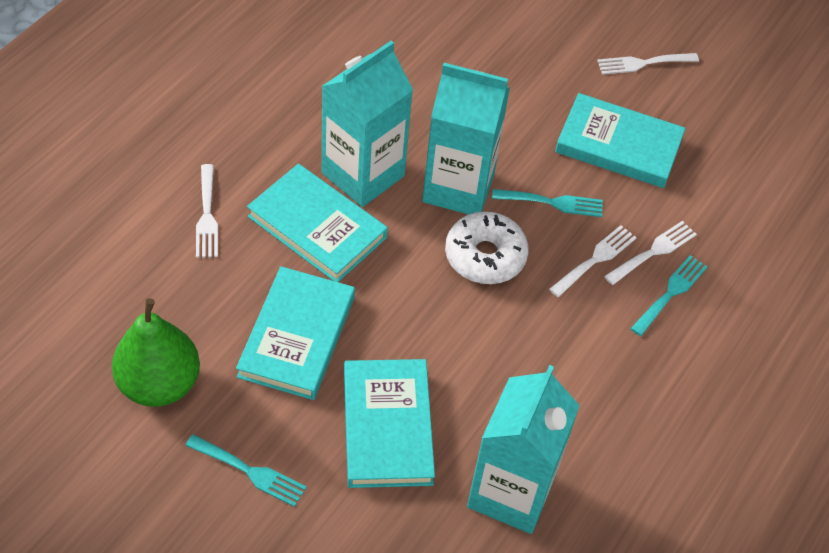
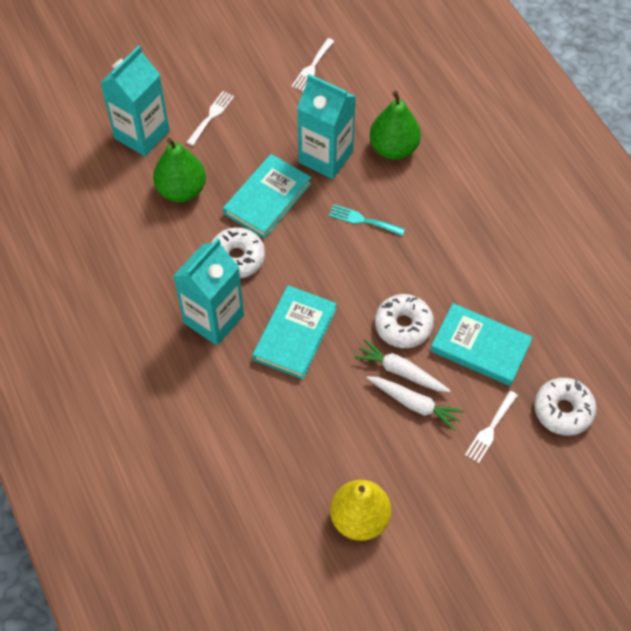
green pear: [112,298,200,407] = 1 -> [153,138,206,202] [369,91,421,160] = 2
turquoise book: [236,266,355,400] [247,164,388,282] [344,359,435,488] [555,93,686,188] = 4 -> [223,154,312,239] [253,285,337,379] [430,303,533,386] = 3
turquoise fork: [185,434,307,507] [492,189,603,217] [630,255,708,336] = 3 -> [329,204,405,236] = 1
white carrot: none = 0 -> [354,339,451,392] [367,376,464,430] = 2
white donut: [445,211,529,284] = 1 -> [211,227,265,278] [375,294,434,348] [534,378,597,436] = 3
white fork: [196,164,218,258] [549,225,637,297] [597,53,699,75] [604,221,697,285] = 4 -> [187,91,234,146] [292,38,334,91] [465,391,518,463] = 3
yellow pear: none = 0 -> [330,480,391,541] = 1

